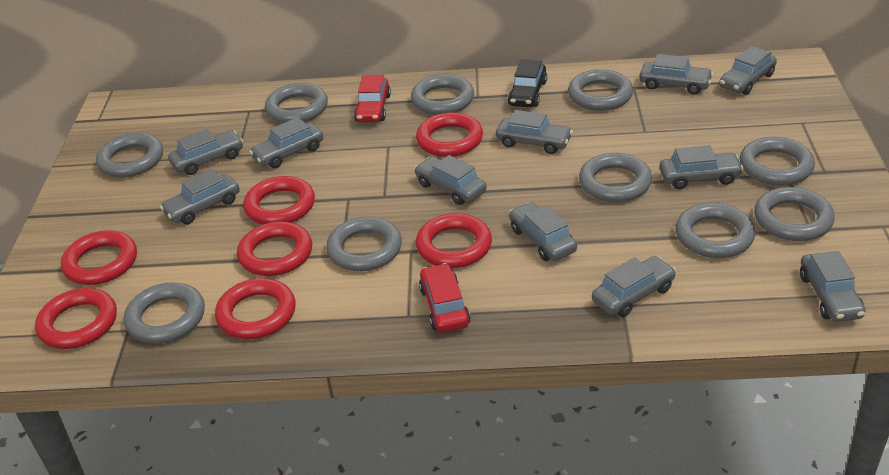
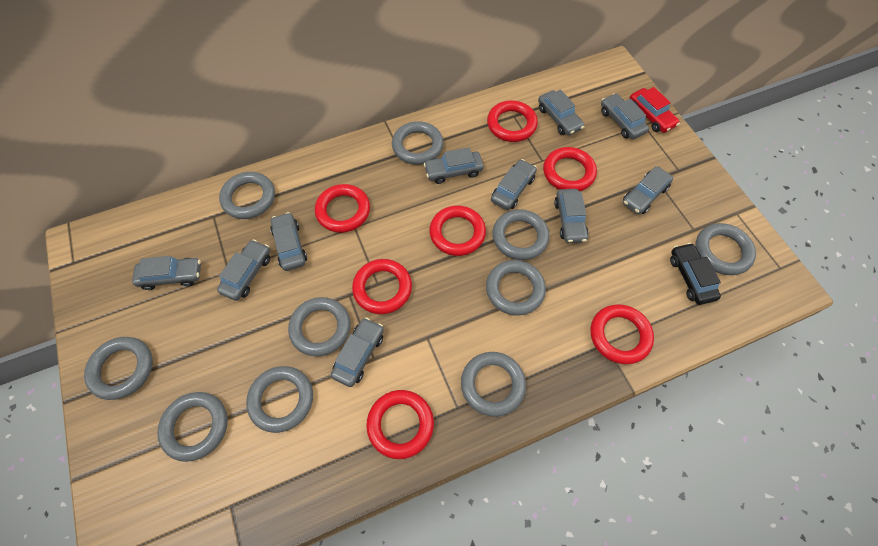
grey car: [160,169,240,224] [168,129,243,175] [249,117,323,168] [414,155,487,205] [496,110,573,154] [509,202,577,261] [592,256,676,317] [639,54,713,94] [659,145,743,189] [719,46,777,95] [800,251,866,322] = 11 -> [132,256,201,290] [217,239,270,301] [270,212,307,271] [331,317,384,387] [424,147,484,184] [491,159,537,210] [538,89,584,136] [554,189,589,243] [601,93,649,139] [623,166,673,214] = 10
red car: [354,75,391,122] [419,263,470,333] = 2 -> [629,87,680,133] = 1

